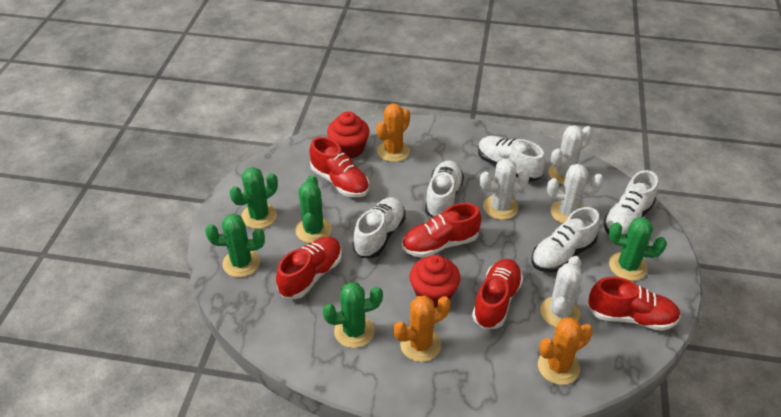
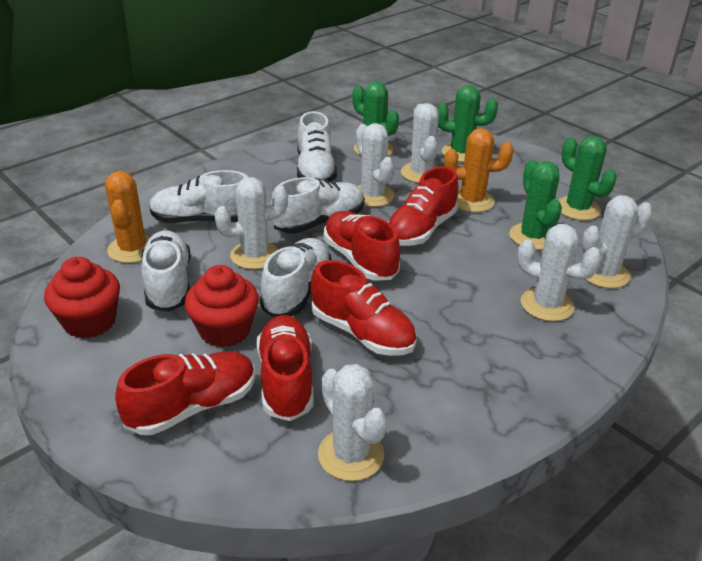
green cactus: [205,214,265,277] [230,167,278,229] [296,175,332,243] [323,282,383,348] [609,217,667,281] = 5 -> [352,82,399,156] [437,85,498,162] [509,160,562,250] [558,136,617,220] = 4
orange cactus: [376,103,410,162] [394,296,451,362] [538,318,593,385] = 3 -> [105,171,150,263] [444,128,514,212] = 2
white cactus: [480,159,530,220] [540,256,582,327] [547,164,604,224] [549,125,592,185] = 4 -> [214,177,288,270] [318,364,387,481] [356,123,395,207] [401,103,439,183] [517,224,602,321] [581,195,653,288] = 6

